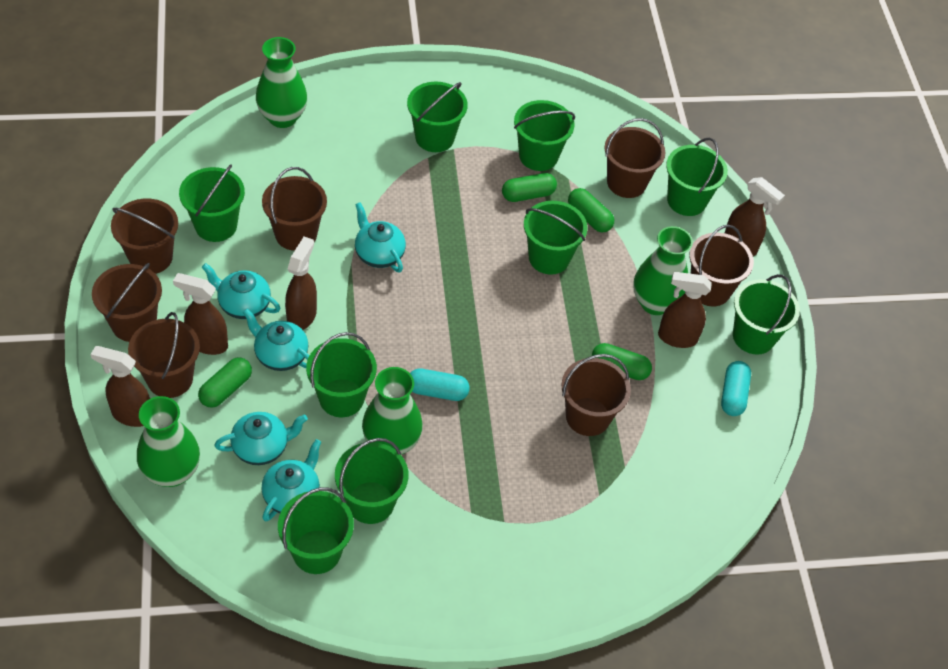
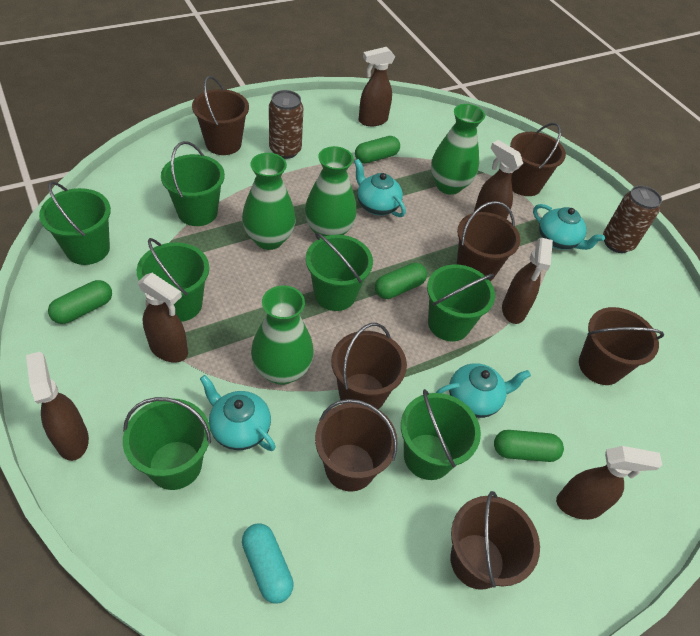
brown can: none = 0 -> [269,90,303,159] [603,185,662,253] = 2
brown spray bottle: [91,346,150,427] [173,273,228,355] [285,237,317,330] [658,272,712,348] [725,177,785,256] = 5 -> [26,352,89,461] [138,273,188,362] [359,47,395,126] [474,140,523,219] [502,238,553,324] [556,446,662,520] = 6
green bucket: [179,164,245,242] [278,487,354,574] [306,332,377,417] [335,438,409,524] [407,82,468,152] [514,100,575,171] [524,201,588,275] [666,138,728,216] [733,274,800,355] = 9 -> [39,181,111,265] [123,397,211,490] [137,238,209,322] [161,141,225,226] [306,232,373,311] [401,389,481,480] [427,265,495,341] = 7
turquoise capsule: [410,369,470,401] [721,361,751,416] = 2 -> [242,523,294,603] = 1
turquoise teapot: [202,263,280,319] [214,412,308,465] [243,309,310,371] [261,439,321,522] [355,202,406,272] = 5 -> [200,375,276,451] [354,159,406,217] [436,363,531,418] [533,204,605,250] = 4

